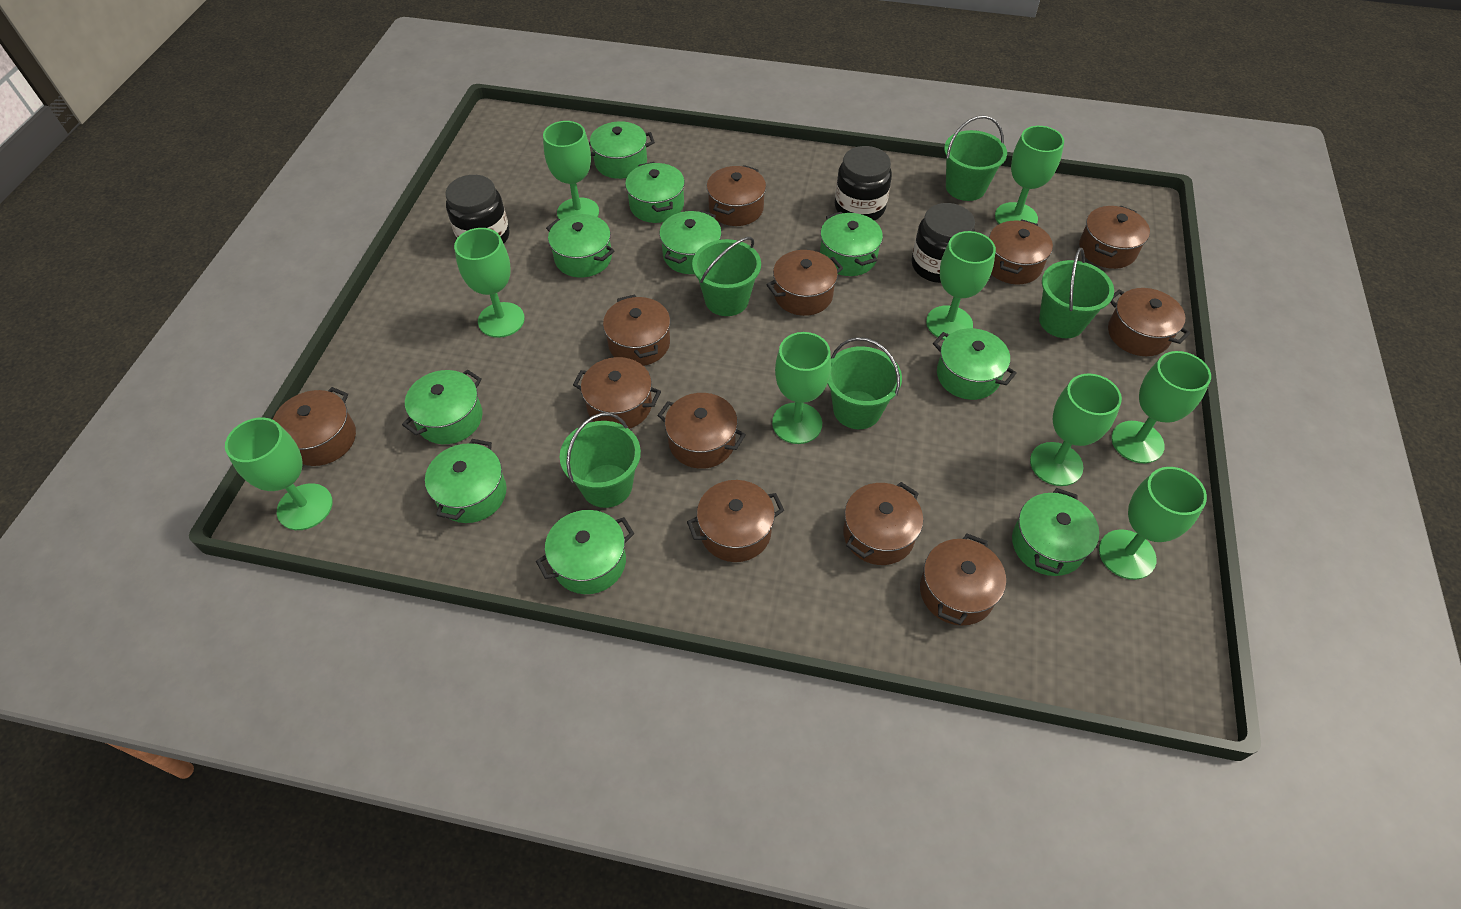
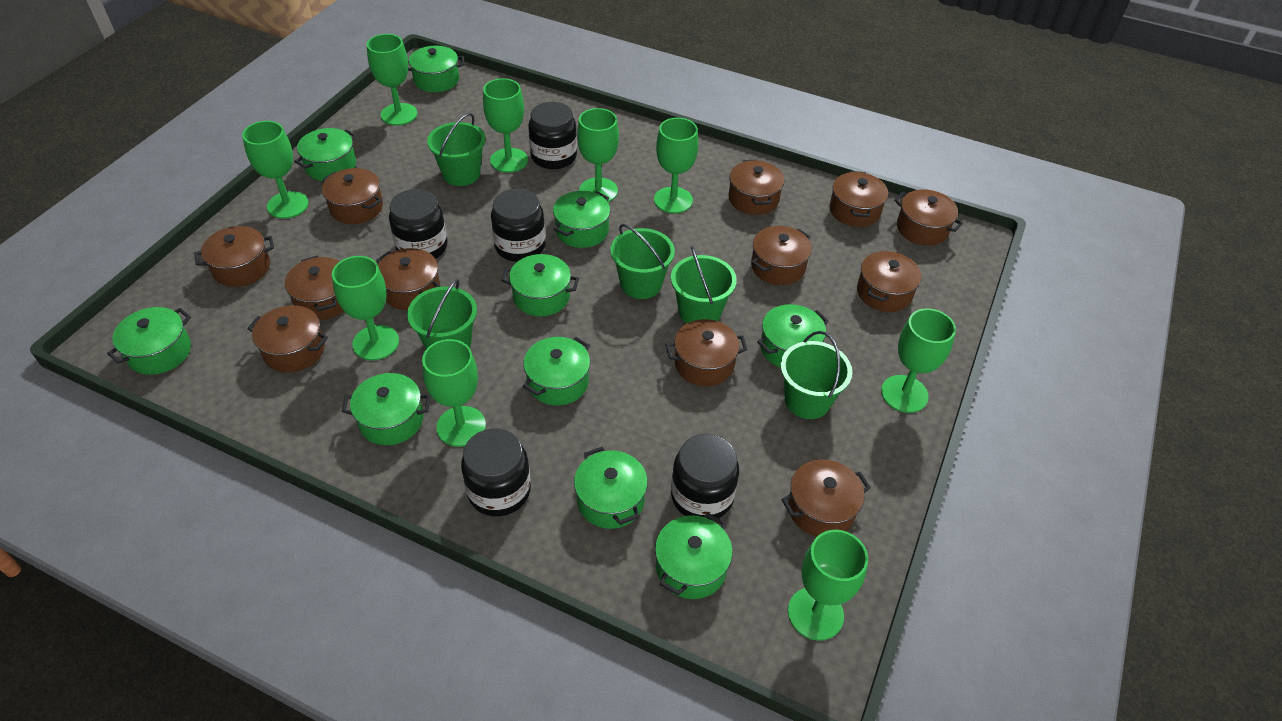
black jar: [445,175,510,243] [835,146,892,221] [911,203,975,283] = 3 -> [389,189,447,259] [461,428,531,517] [491,189,546,262] [528,102,577,169] [671,434,739,521] = 5

